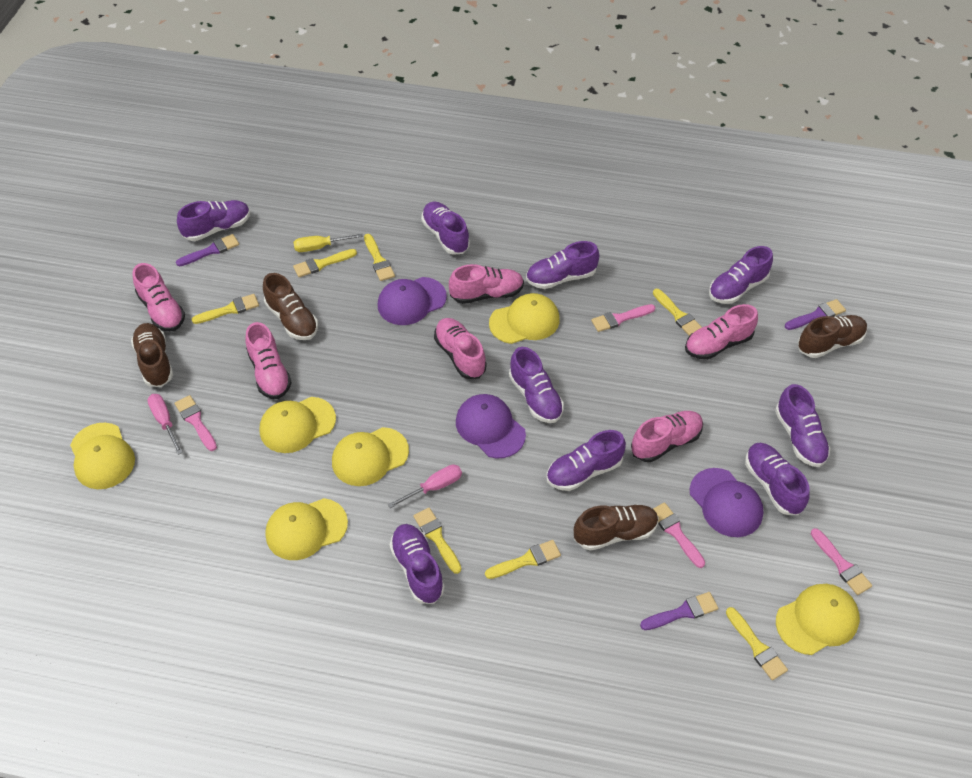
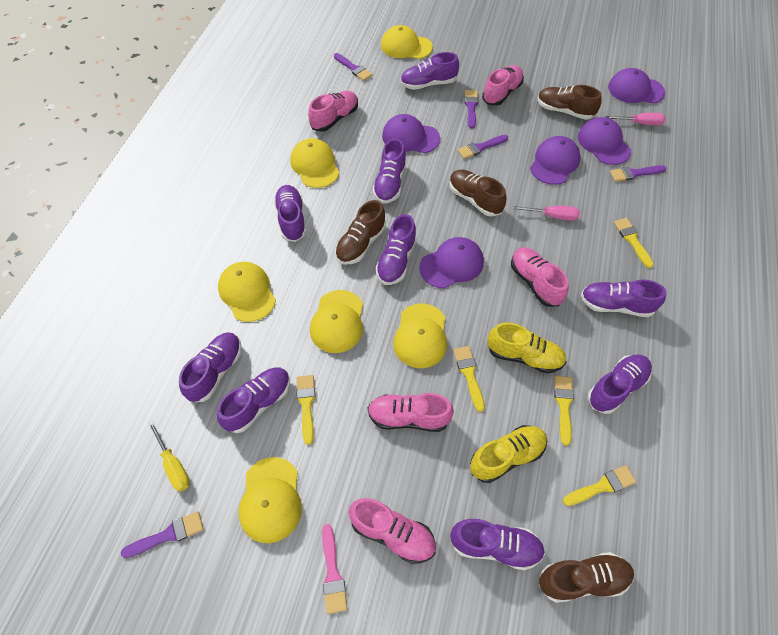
pink brush: [175,395,217,451] [591,304,655,332] [653,502,705,568] [811,528,872,595] = 4 -> [322,524,347,614] = 1
pink shoe: [133,263,185,332] [245,322,292,399] [434,318,487,379] [449,264,524,304] [631,411,703,462] [685,304,758,360] = 6 -> [308,91,358,132] [349,498,436,564] [368,393,454,432] [482,65,524,106] [511,247,568,307] = 5
purple brush: [176,234,239,266] [640,592,718,630] [785,299,846,330] = 3 -> [121,511,204,558] [334,53,372,81] [457,135,508,159] [464,90,478,129] [610,165,667,182] = 5
purple cap: [378,277,447,325] [456,394,526,458] [690,468,764,537] = 3 -> [382,114,440,153] [419,237,484,289] [530,136,580,185] [578,117,631,165] [608,68,665,104] = 5
yellow brush: [191,294,259,324] [293,249,357,277] [364,234,395,281] [413,508,461,574] [485,540,561,579] [653,289,702,336] [726,607,788,680] = 7 -> [296,375,316,445] [453,346,485,412] [554,376,574,446] [563,465,636,506] [614,218,654,268] = 5
yellow shoe: none = 0 -> [470,425,547,483] [487,323,567,373] = 2

